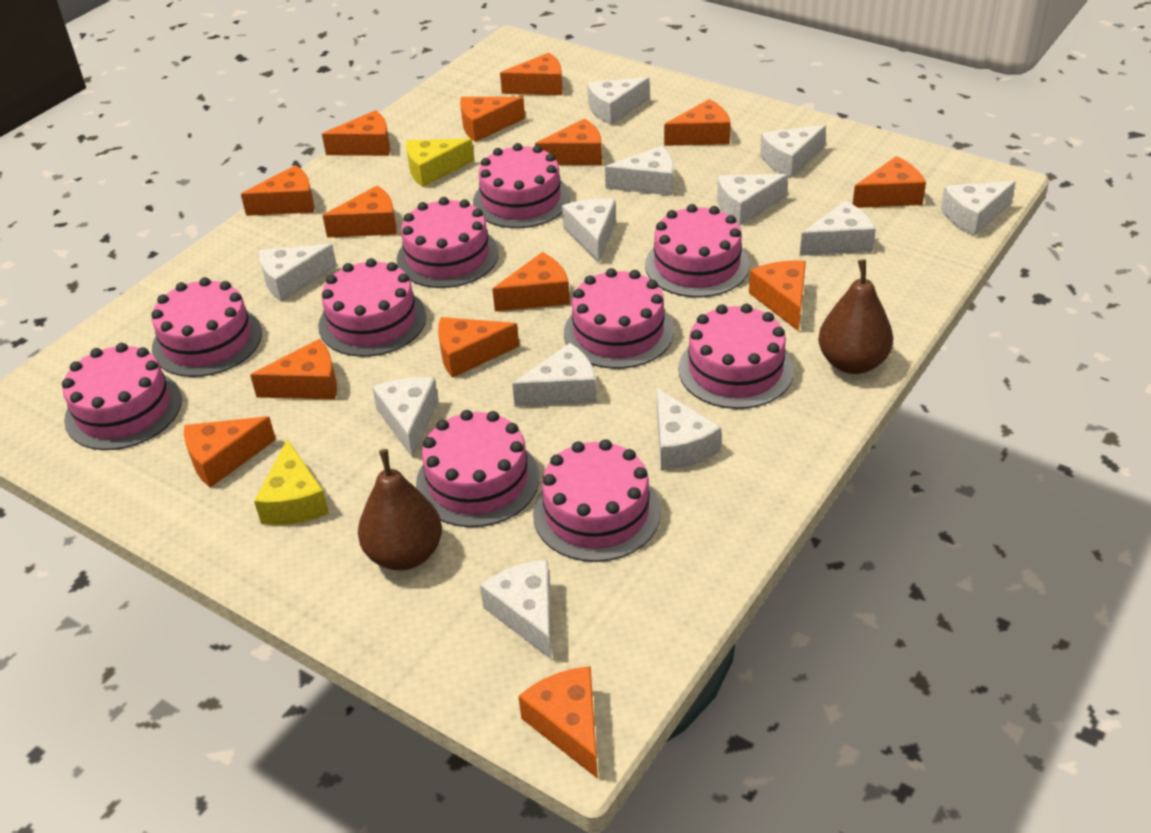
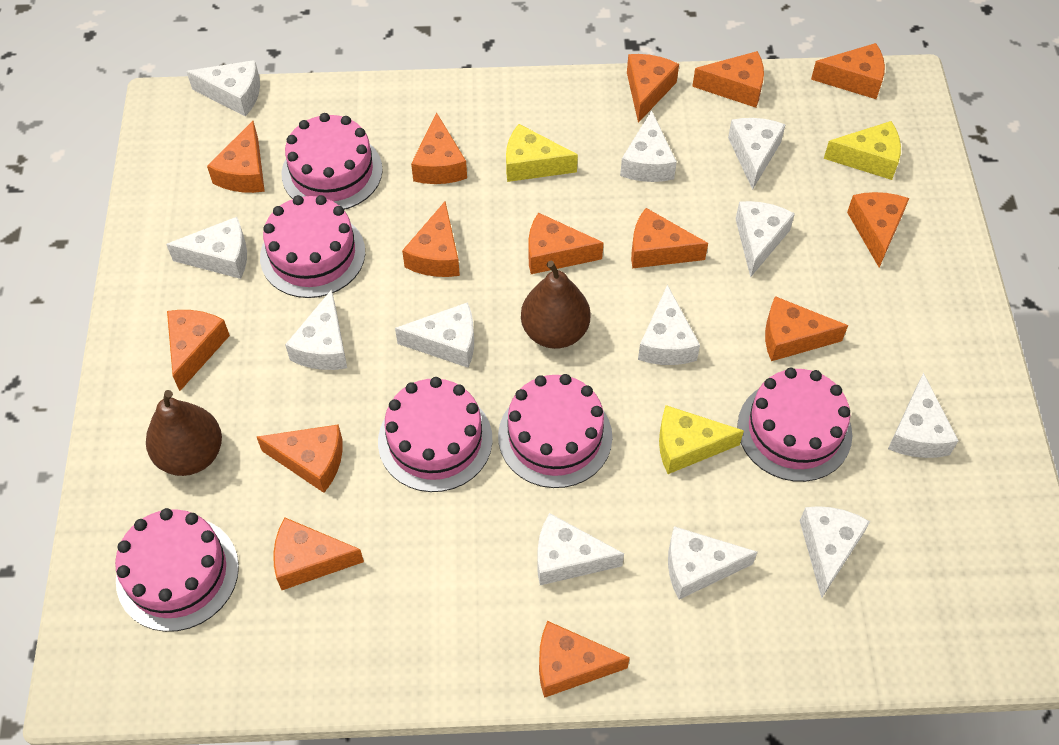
pink cake: [62,343,182,450] [151,277,262,377] [318,258,427,357] [397,197,499,288] [416,410,539,527] [473,143,570,228] [533,439,661,562] [564,268,674,369] [645,204,750,297] [678,304,794,409] = 10 -> [115,508,239,632] [260,195,365,298] [282,113,383,210] [378,377,492,492] [498,374,612,488] [737,368,852,482] = 6
yellow cheese: [254,439,329,525] [406,139,475,187] = 2 -> [506,124,578,182] [659,405,744,474] [824,121,901,180] = 3

